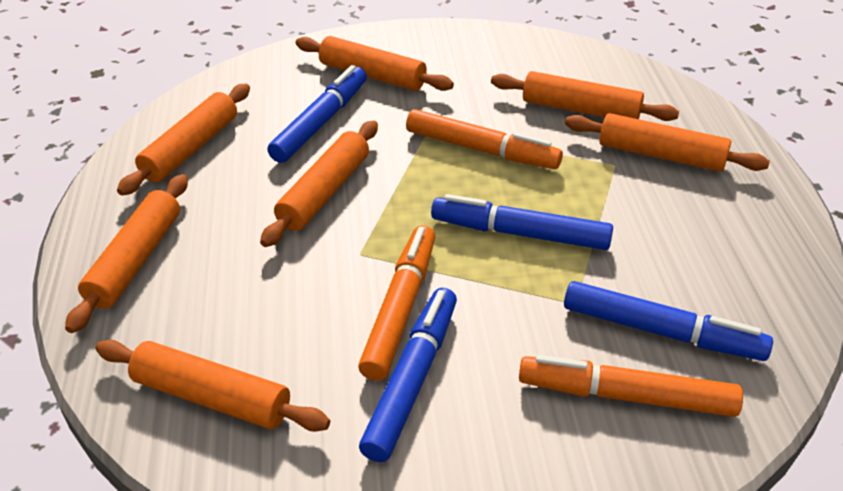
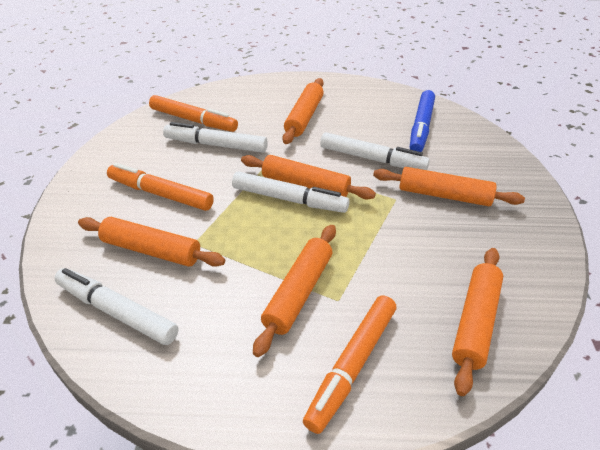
blue marker: [267,65,367,163] [359,288,457,462] [431,194,613,250] [564,281,773,361] = 4 -> [410,90,435,152] = 1
orange rolling pin: [65,174,188,333] [96,340,330,432] [117,84,250,196] [260,121,378,247] [295,36,454,91] [491,71,679,121] [565,113,770,172] = 7 -> [78,217,225,267] [241,155,376,200] [253,225,336,357] [282,78,324,144] [373,167,525,206] [452,248,503,396] = 6
white marker: none = 0 -> [54,268,179,345] [163,122,268,153] [232,172,350,213] [320,132,430,170] = 4

